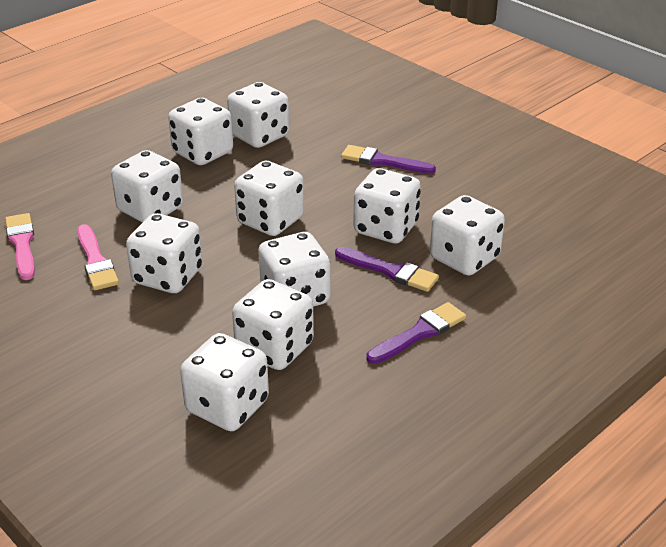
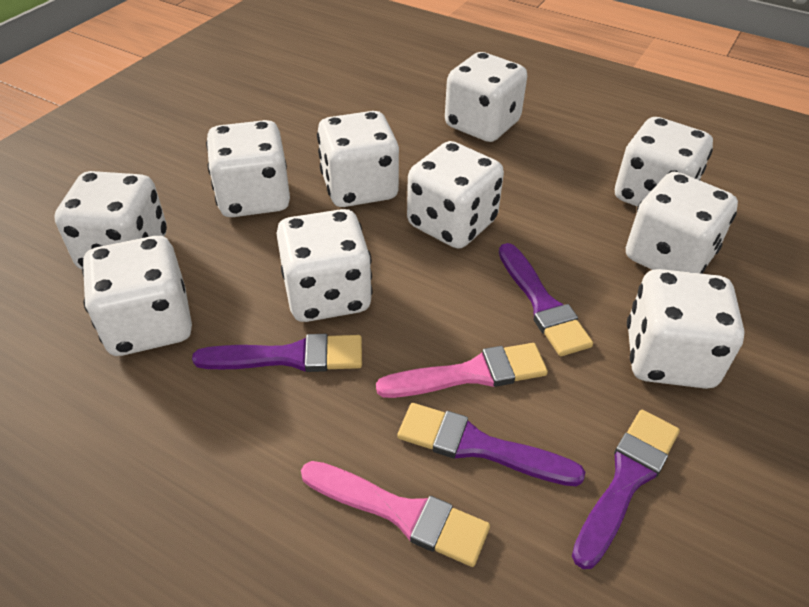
purple brush: [335,247,439,292] [341,145,436,174] [366,302,466,364] = 3 -> [192,334,362,372] [398,403,585,486] [499,243,593,356] [572,410,680,569] = 4

